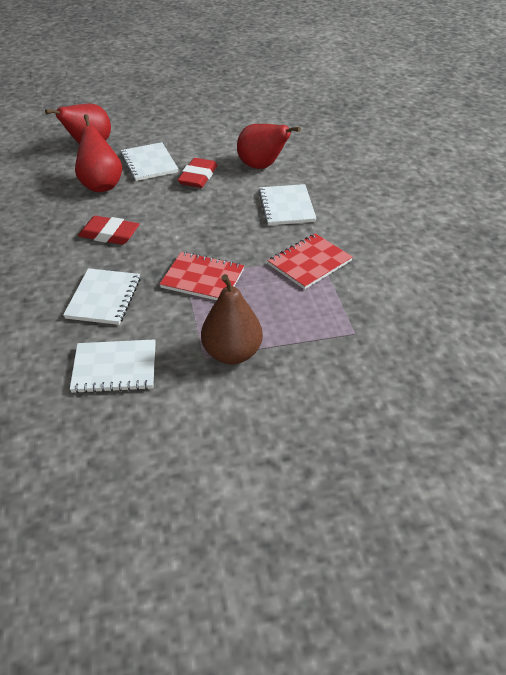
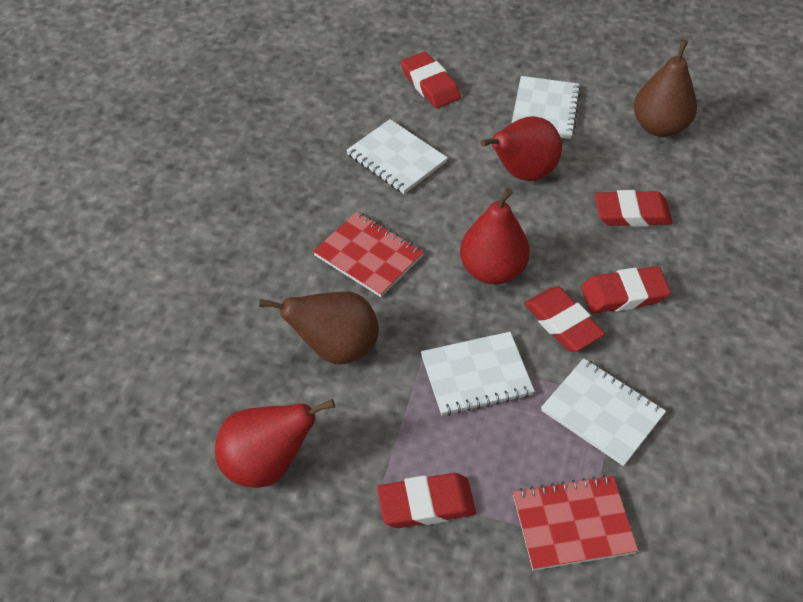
brown pear: [201,274,263,364] = 1 -> [259,291,379,364] [634,40,697,137] = 2
red eraser: [78,216,139,245] [178,158,218,188] = 2 -> [377,473,476,528] [401,52,461,108] [524,287,605,351] [581,266,671,314] [595,190,673,227] = 5

